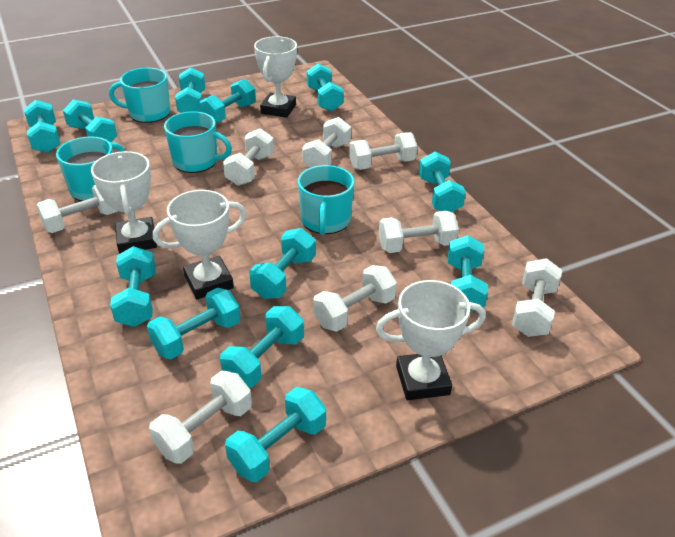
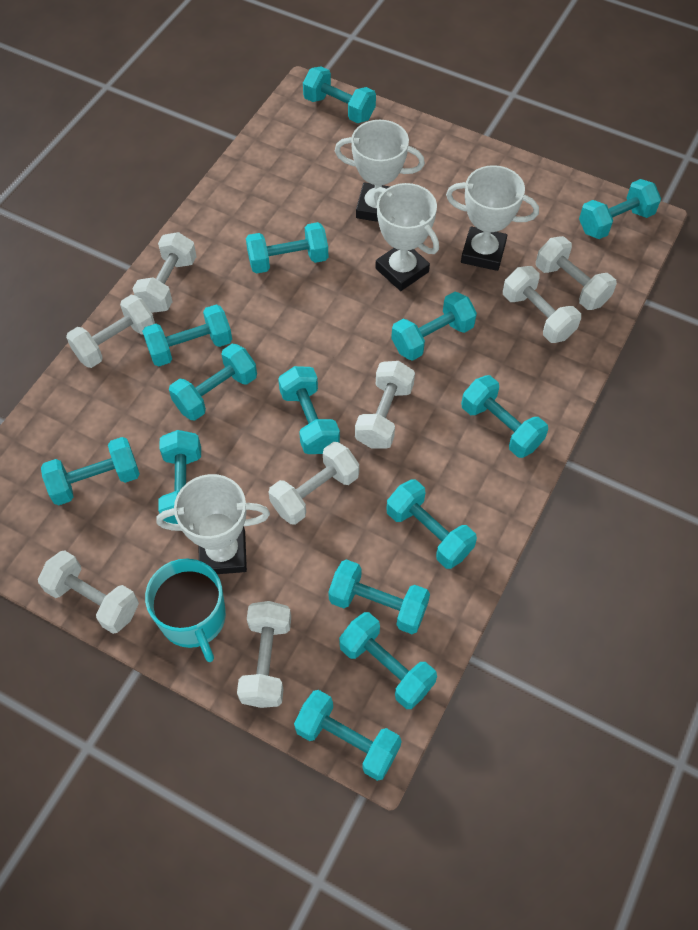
turquoise dumbbell: [24,100,60,153] [63,99,117,142] [110,246,156,327] [147,288,241,359] [175,67,205,113] [199,79,256,123] [220,306,304,388] [225,387,326,482] [249,228,316,299] [307,64,344,111] [419,152,466,212] [447,235,488,312] = 12 -> [41,437,140,505] [142,304,232,367] [158,430,201,524] [169,344,257,421] [246,222,328,274] [278,366,340,454] [294,690,402,781] [303,66,376,123] [328,559,430,634] [339,612,437,709] [386,479,477,569] [391,292,477,361] [461,375,548,458] [579,179,661,239] = 14
turquoise mug: [56,136,125,201] [109,68,170,123] [164,111,232,173] [298,165,354,235] = 4 -> [145,559,226,662] = 1

